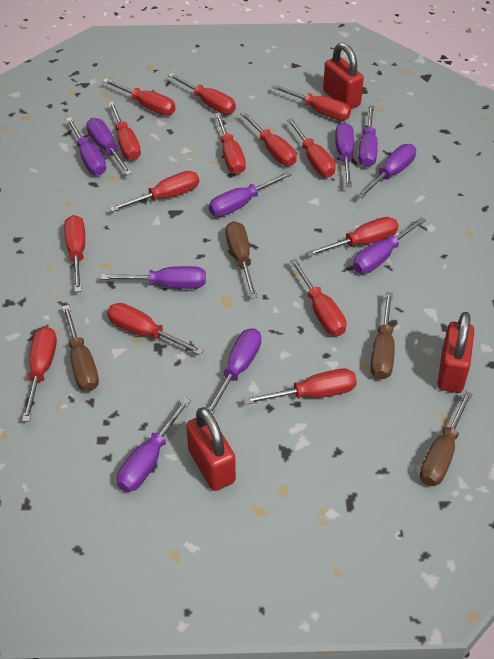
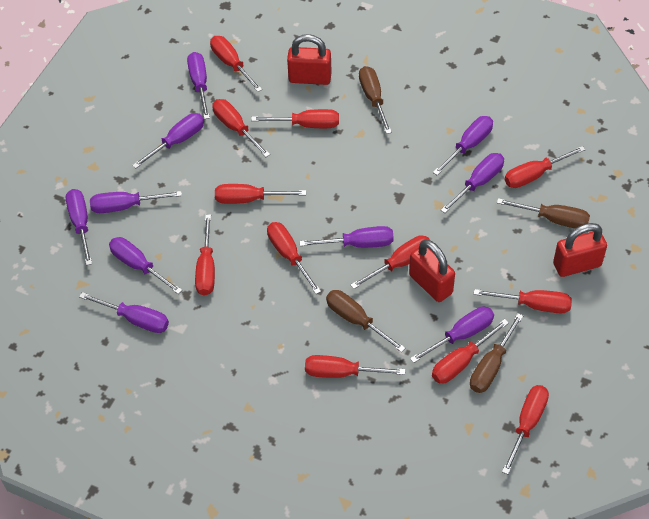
red screwdriver: [22,327,57,422] [64,215,85,292] [103,79,176,116] [107,303,204,355] [109,102,141,160] [109,171,199,212] [168,73,236,114] [215,113,246,174] [240,112,297,166] [243,368,357,405] [271,84,351,120] [287,118,336,177] [290,259,346,336] [306,217,398,257] = 14 -> [195,214,215,296] [210,36,262,92] [212,99,270,157] [215,184,306,204] [251,109,339,128] [267,222,321,294] [305,355,405,378] [351,235,430,289] [432,319,509,383] [474,289,572,313] [502,385,549,475] [504,146,585,188] = 12

